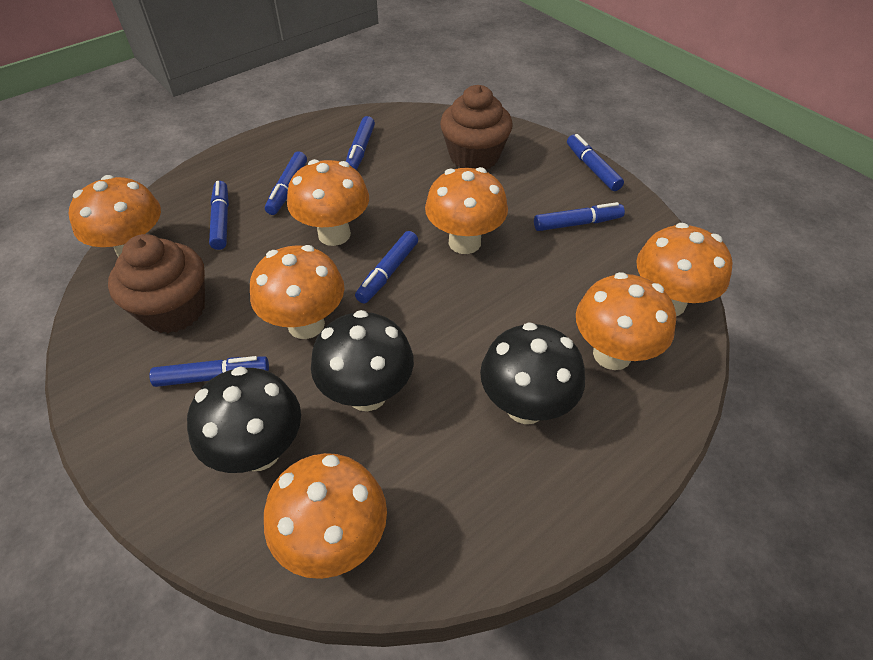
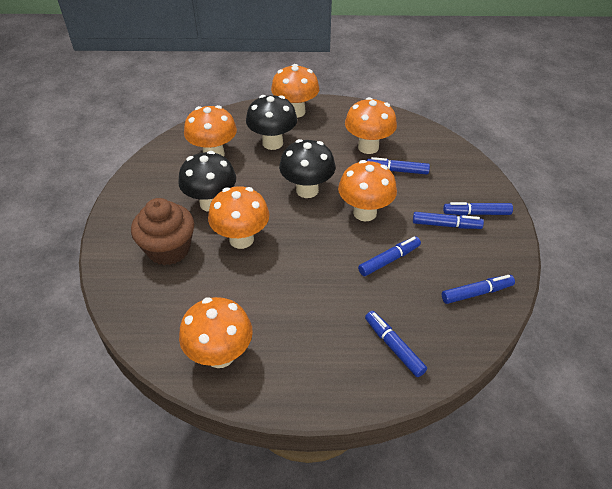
blue marker: [149,356,269,387] [209,181,229,250] [265,152,307,215] [346,116,375,170] [355,231,418,304] [534,202,625,231] [567,134,624,191] = 7 -> [358,236,421,276] [365,311,427,377] [367,157,430,174] [413,212,484,229] [442,275,515,304] [443,202,513,215] = 6
brown cupcake: [108,234,205,333] [440,85,513,169] = 2 -> [131,198,194,265] = 1
orange mushroom: [69,175,161,257] [250,245,345,339] [264,453,387,579] [287,159,369,246] [425,167,508,254] [576,272,676,370] [636,223,733,316] = 7 -> [179,297,253,368] [184,105,237,156] [208,186,269,249] [271,64,319,118] [338,160,397,221] [345,97,397,154] = 6

